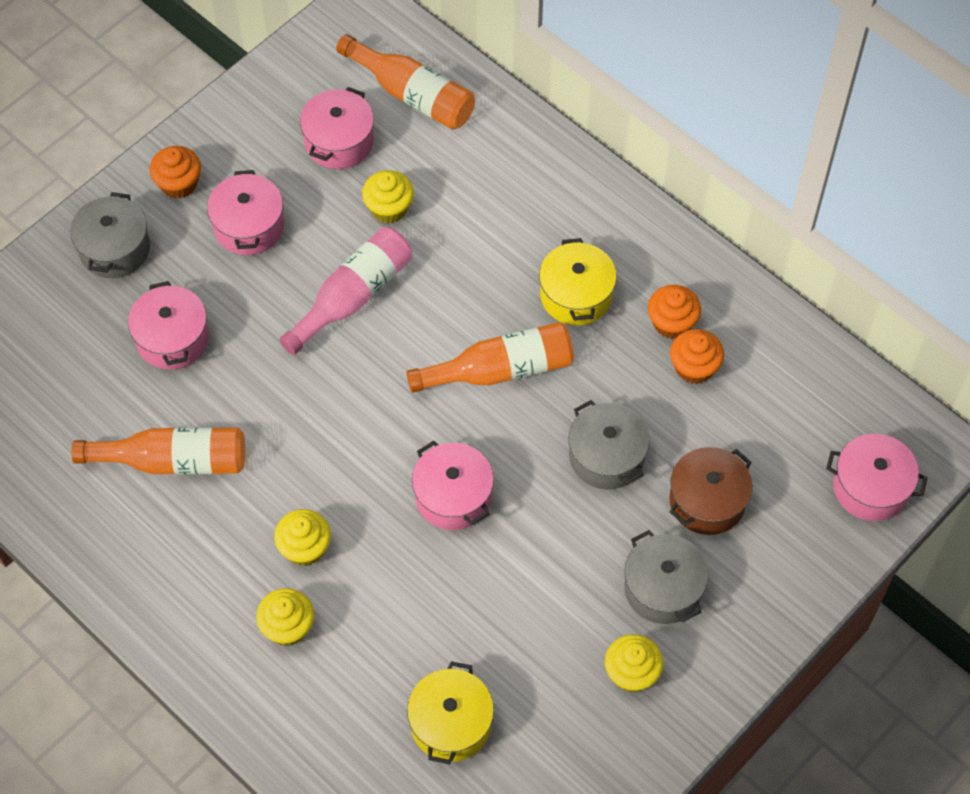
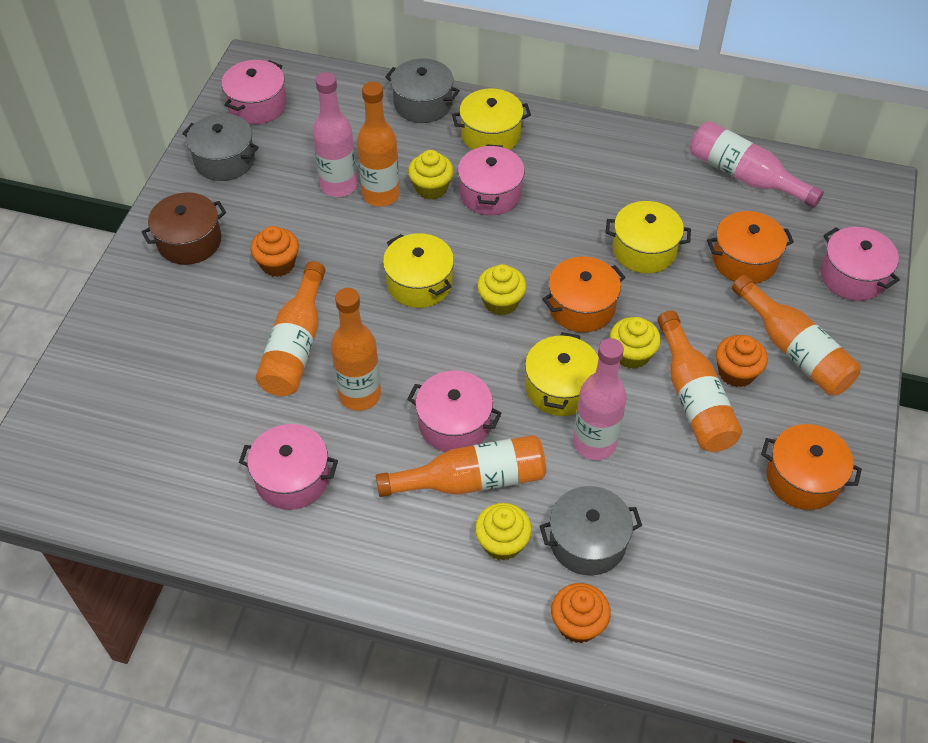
orange bottle: [71,427,245,474] [336,34,475,130] [406,322,574,393] = 3 -> [256,261,326,396] [331,288,381,411] [357,82,400,207] [376,435,546,497] [657,311,742,452] [732,275,860,395] = 6
orange pot: none = 0 -> [542,257,626,332] [707,211,794,284] [761,424,862,510] = 3
pink bottle: [279,227,412,355] = 1 -> [313,72,357,197] [573,338,626,460] [690,121,824,208] = 3
yellow pot: [407,661,494,764] [539,238,617,325] = 2 -> [383,233,454,308] [452,88,531,150] [525,332,599,416] [606,201,691,274] = 4

